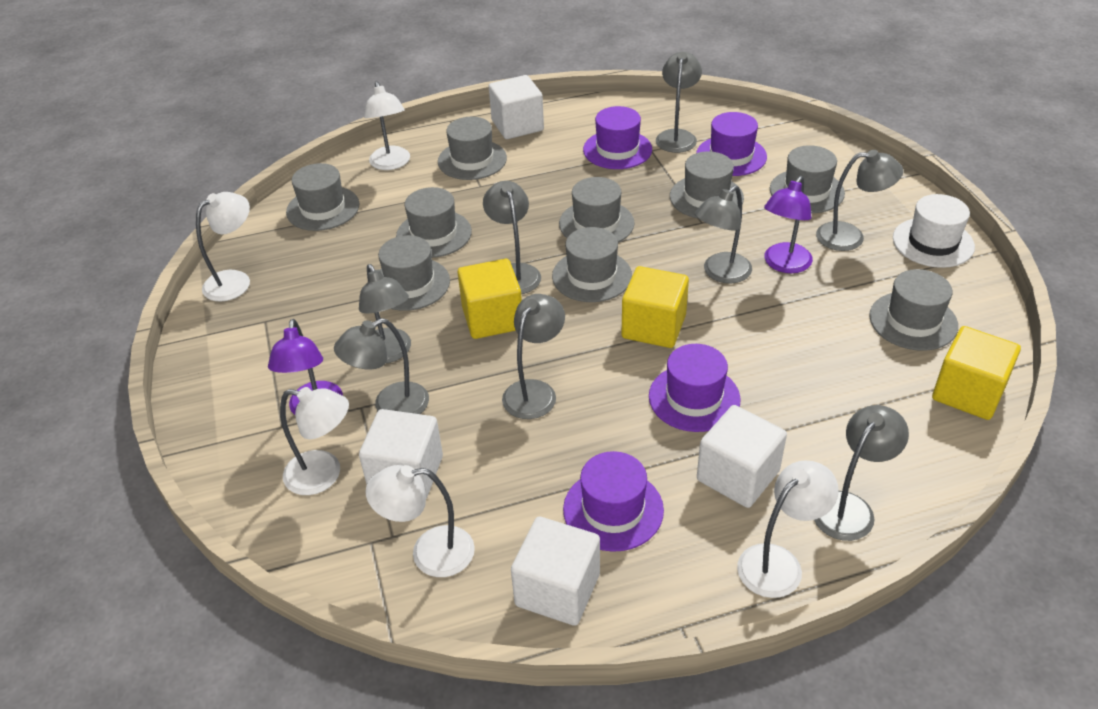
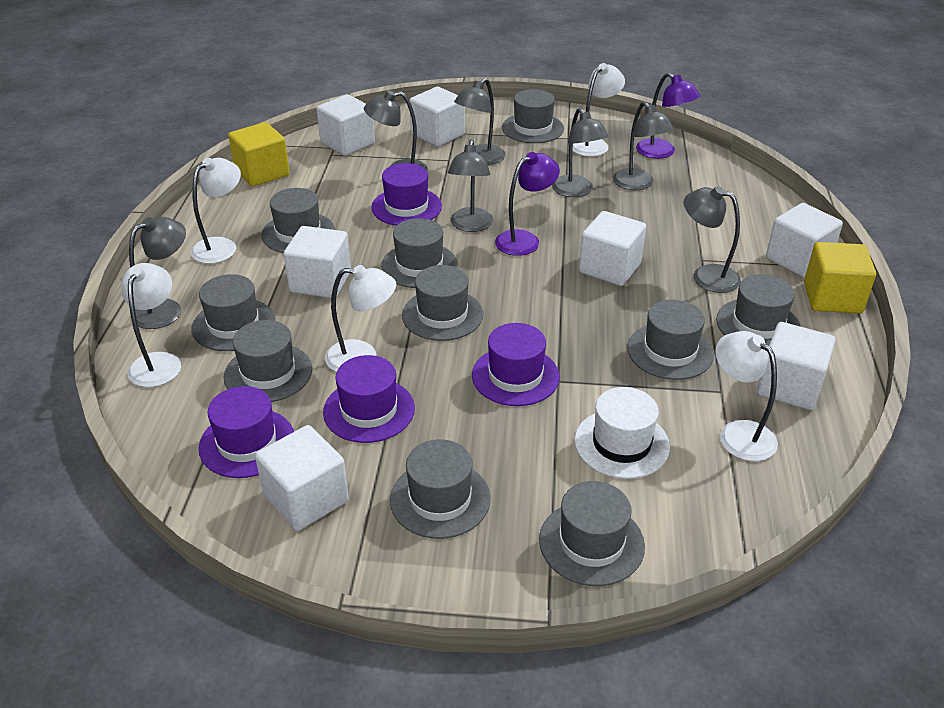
grey hat: [286,163,359,231] [378,235,450,311] [396,187,472,258] [438,117,507,180] [552,227,632,302] [559,177,635,243] [670,151,744,218] [770,145,845,213] [869,269,958,351] = 9 -> [191,274,275,351] [224,320,312,402] [261,188,335,253] [381,218,458,288] [390,439,491,539] [402,265,483,341] [502,89,564,143] [539,481,645,586] [627,299,714,380] [716,274,801,346] = 10
grey lamp: [334,318,429,414] [359,264,411,363] [483,181,541,294] [502,294,565,419] [656,52,702,153] [695,185,752,284] [814,405,909,541] [816,150,903,251] = 8 -> [129,217,186,329] [364,90,428,171] [448,139,493,232] [454,78,506,165] [552,108,608,197] [613,101,674,190] [684,186,741,293] = 7
white cube: [359,409,443,499] [489,75,544,139] [511,517,600,626] [697,405,787,508] = 4 -> [255,425,349,531] [284,226,351,298] [317,95,375,156] [409,87,465,147] [579,211,646,286] [757,322,836,410] [766,203,843,278] = 7
yellow cube: [457,259,522,339] [622,266,689,348] [932,326,1021,420] = 3 -> [228,122,290,187] [804,242,876,314] = 2

